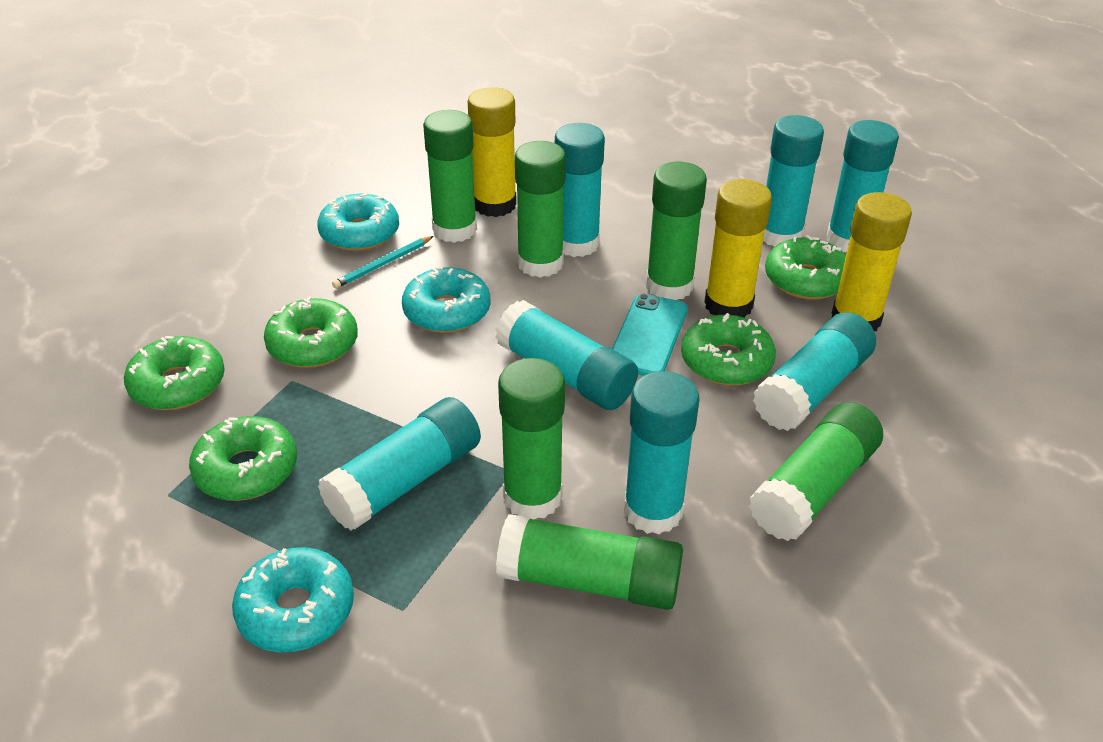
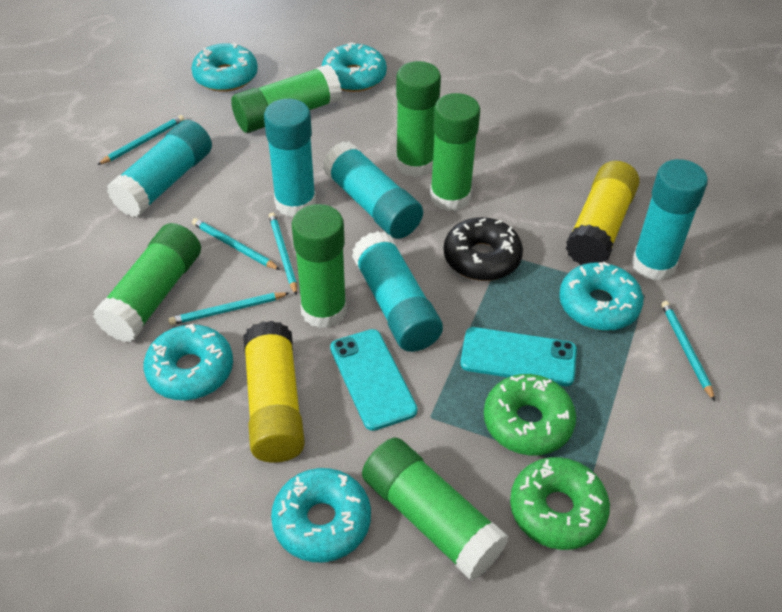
black donut: none = 0 -> [444,217,523,281] = 1
green donut: [124,336,225,410] [189,416,297,501] [264,296,358,368] [681,313,776,386] [765,235,846,300] = 5 -> [484,374,576,455] [510,457,610,550] = 2
turquoise donut: [232,547,354,653] [317,193,399,251] [402,267,491,333] = 3 -> [144,324,233,400] [191,43,258,92] [271,468,371,562] [321,42,387,92] [559,262,643,331] = 5
turquoise glue stick: [318,397,481,531] [495,300,638,410] [555,123,605,257] [624,371,700,534] [753,312,876,431] [763,115,824,247] [826,120,899,252] = 7 -> [107,120,212,217] [264,99,316,217] [323,141,423,239] [352,231,443,352] [632,159,708,281] = 5
turquoise pencil: [332,236,434,289] = 1 -> [97,115,184,165] [168,292,289,325] [192,218,280,270] [269,212,297,296] [661,301,715,401] = 5
turquoise phone: [612,293,688,376] = 1 -> [330,329,418,431] [460,327,577,386] = 2
yellow glue stick: [468,87,517,217] [704,179,772,318] [832,192,912,331] = 3 -> [243,321,305,463] [565,161,640,265] = 2

